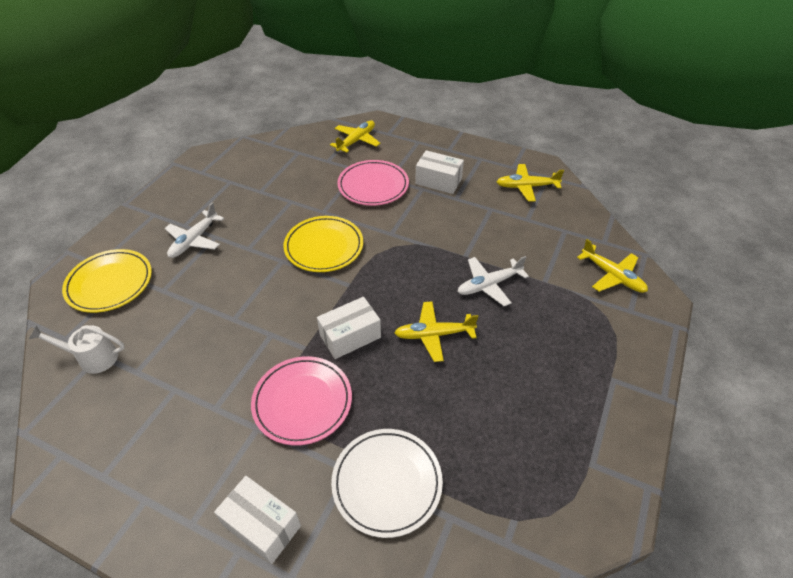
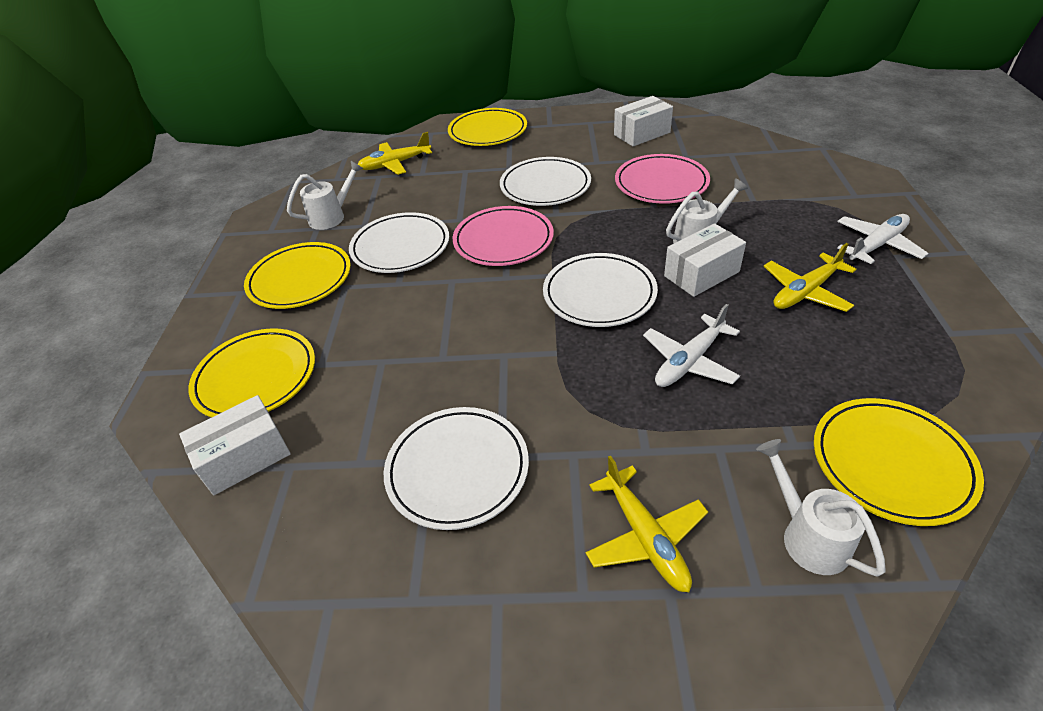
white plate: [331,429,443,538] = 1 -> [349,212,449,273] [384,407,529,530] [500,157,591,206] [543,253,658,327] = 4
white watering can: [29,325,125,374] = 1 -> [287,161,364,230] [666,178,748,243] [756,439,886,577] = 3
yellow plane: [330,121,380,153] [394,301,478,362] [496,164,564,202] [577,239,648,293] = 4 -> [358,132,432,175] [586,456,708,592] [764,243,856,312] = 3
yellow plate: [62,249,152,313] [283,216,363,272] = 2 -> [188,328,315,418] [244,242,351,309] [448,108,527,146] [814,398,984,526] = 4

